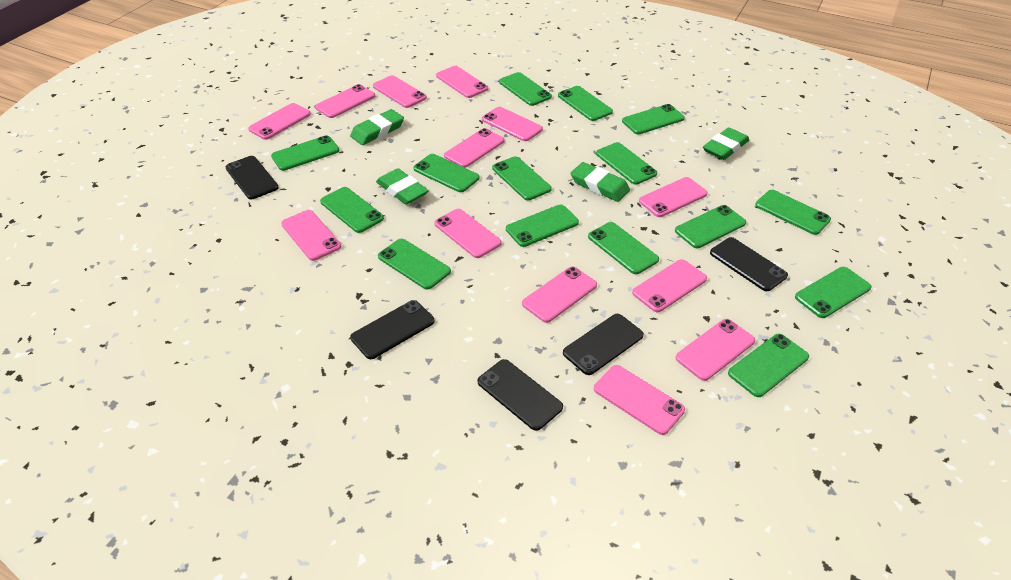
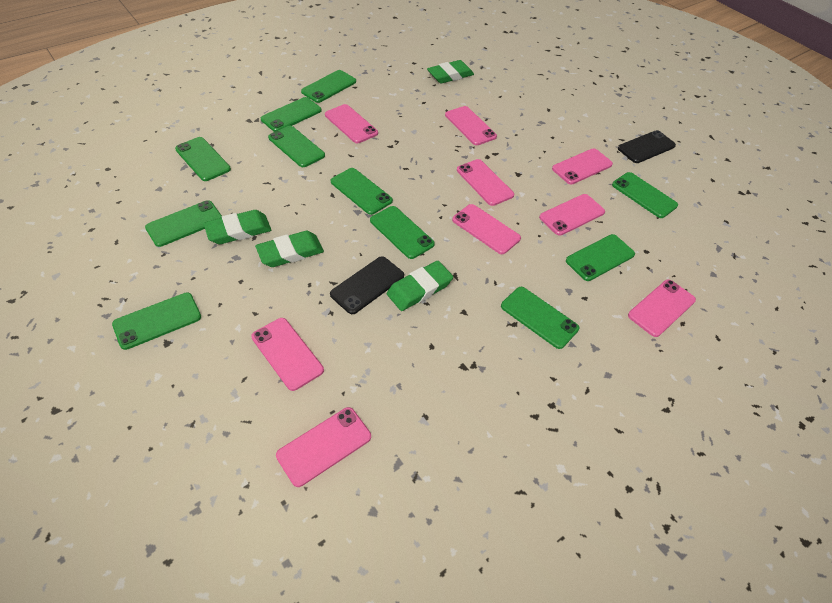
black phone: [226,156,279,199] [350,300,434,359] [477,359,563,431] [563,314,644,375] [710,237,788,291] = 5 -> [330,257,404,314] [618,130,676,163] = 2
green phone: [271,135,340,171] [320,187,384,233] [378,239,451,290] [413,154,480,192] [492,156,552,201] [499,72,552,106] [506,204,579,247] [558,86,613,121] [588,222,659,274] [596,142,657,185] [622,104,685,134] [675,205,746,248] [728,334,809,397] [755,190,831,235] [795,267,871,318] = 15 -> [112,292,201,350] [145,200,222,247] [175,137,231,181] [261,97,322,132] [268,126,325,167] [301,70,356,103] [331,168,393,215] [370,206,435,259] [501,287,579,349] [566,234,635,281] [612,172,678,218] = 11
pink phone: [248,103,311,140] [281,210,341,261] [315,84,375,118] [373,75,427,108] [434,209,502,258] [436,66,488,98] [444,128,505,168] [482,107,543,141] [522,267,597,323] [594,365,685,435] [632,259,707,312] [639,177,708,217] [676,319,755,381] = 13 -> [251,318,324,391] [276,407,371,487] [325,104,378,143] [445,106,497,145] [452,204,521,254] [457,159,514,206] [539,194,605,236] [552,148,613,184] [628,279,696,337] = 9

